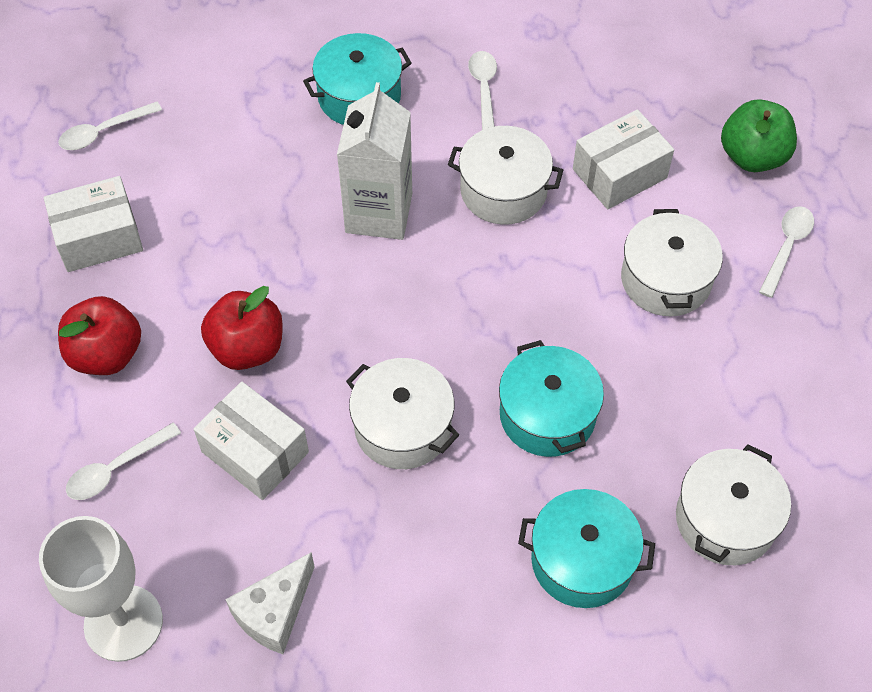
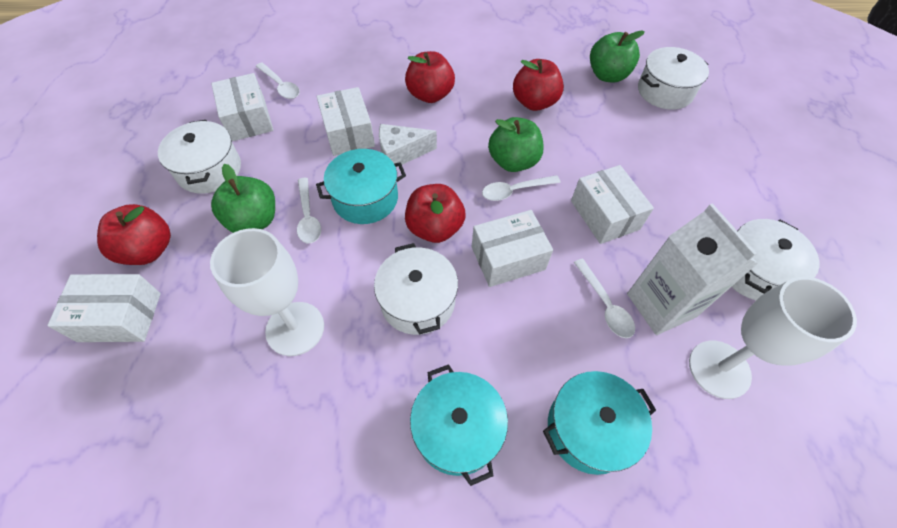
green apple: [721,99,797,172] = 1 -> [211,164,275,233] [488,117,544,172] [590,30,645,83] = 3
red apple: [58,296,141,375] [201,286,283,370] = 2 -> [97,204,171,265] [405,51,455,103] [405,184,466,243] [513,59,564,111] = 4
white box: [44,176,143,272] [194,381,309,500] [573,109,674,209] = 3 -> [47,274,161,342] [211,73,274,141] [316,87,375,156] [472,210,553,287] [571,165,654,244] = 5
white goblet: [39,516,163,662] = 1 -> [210,228,324,356] [689,277,857,399] = 2

